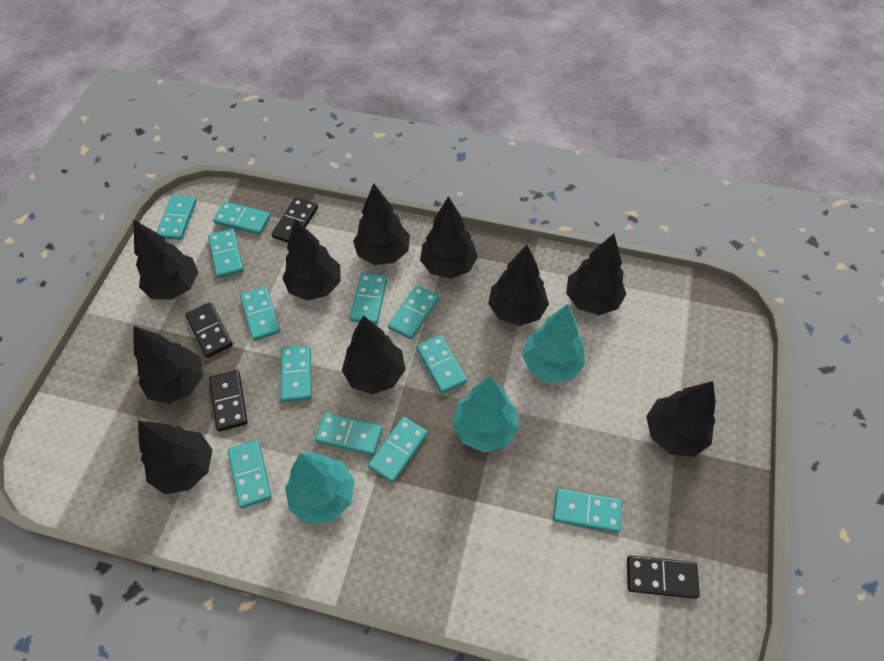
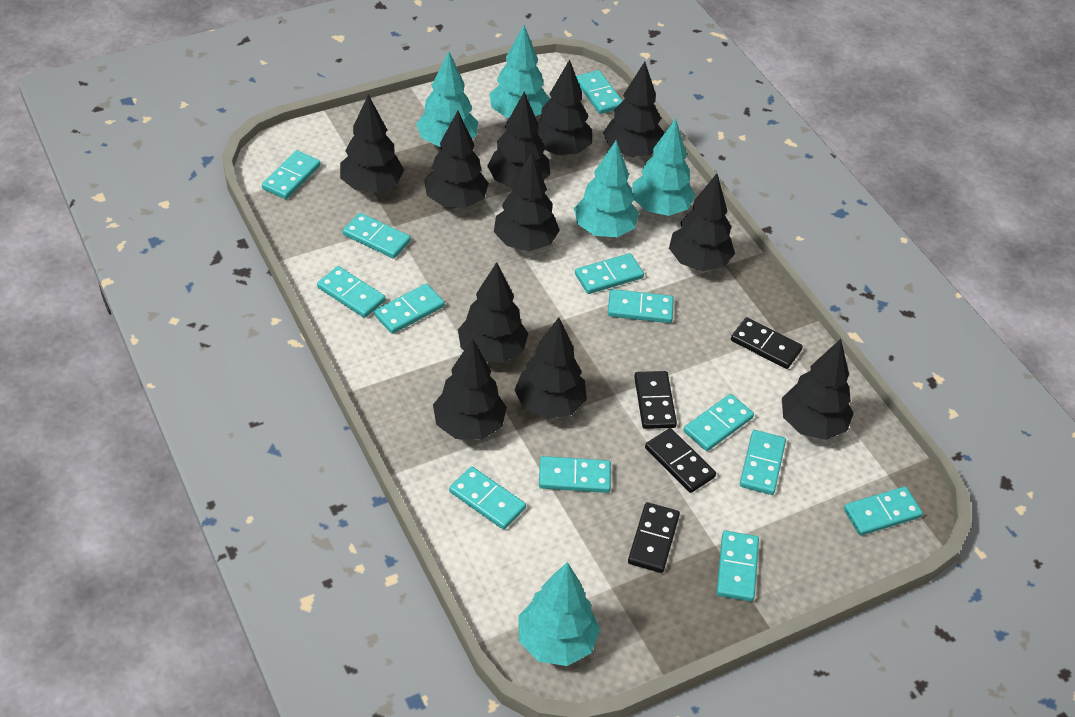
black tree: [133,219,198,300] [133,326,203,404] [138,421,212,494] [282,219,341,300] [342,315,405,394] [353,183,410,265] [420,196,478,279] [488,245,549,326] [566,234,626,315] [646,381,716,457] = 10 -> [340,94,404,192] [424,111,489,208] [433,338,507,440] [458,262,528,363] [487,91,550,187] [494,152,560,251] [514,317,587,419] [537,59,592,155] [603,62,664,157] [669,174,735,271] [782,339,854,440] = 11
turquoise domino: [156,195,197,240] [208,229,244,278] [213,202,271,235] [228,440,272,508] [240,286,281,341] [281,345,312,402] [315,413,383,456] [350,273,387,325] [368,417,428,483] [388,285,439,340] [416,335,467,394] [553,489,622,533] = 12 -> [262,150,321,199] [317,266,386,318] [343,213,411,259] [374,284,445,334] [449,466,526,530] [539,456,611,493] [575,253,644,294] [576,70,623,114] [608,289,674,323] [684,394,754,451] [717,531,759,602] [740,430,786,495] [844,487,923,536] = 13
turquoise tree: [285,452,355,524] [452,376,519,452] [522,304,585,383] = 3 -> [416,51,478,147] [489,25,550,118] [518,562,600,666] [574,140,639,237] [632,119,696,216] = 5

